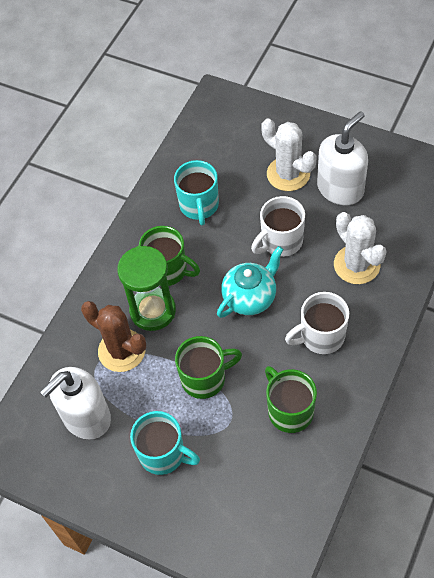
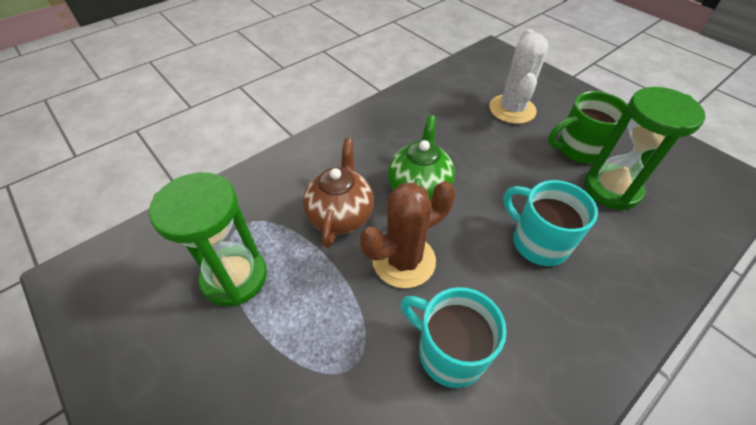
brown teapot: none = 0 -> [303,138,374,248] = 1
green hourglass: [117,246,176,331] = 1 -> [149,172,267,307] [584,87,705,210] = 2
green mug: [139,226,200,286] [175,336,242,399] [265,366,317,433] = 3 -> [548,91,628,164] = 1
green teapot: none = 0 -> [388,115,455,201] = 1
turquoise teapot: [217,246,283,318] = 1 -> none = 0
white cactus: [261,118,316,191] [334,212,387,284] = 2 -> [489,29,549,124] = 1
white mug: [251,196,305,257] [285,292,349,354] = 2 -> none = 0
white soap dispenser: [40,367,111,439] [317,111,368,205] = 2 -> none = 0

